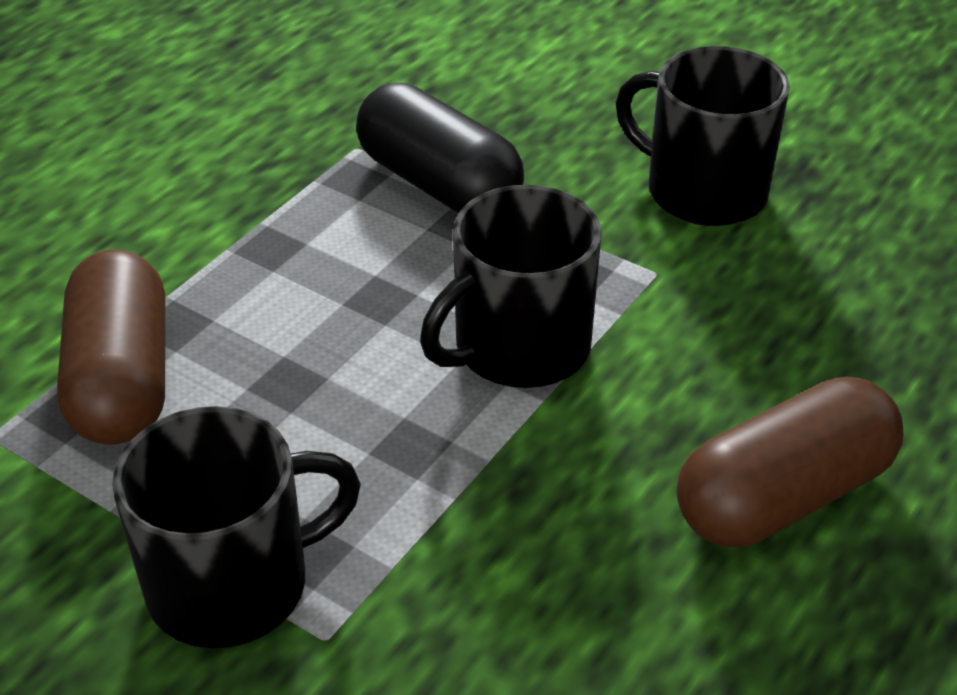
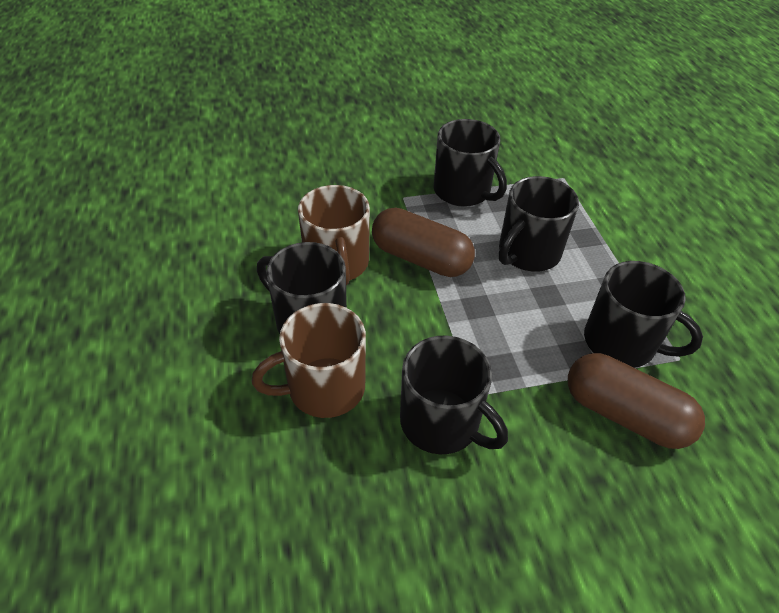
black capsule: [356,83,524,213] = 1 -> none = 0
black mug: [112,406,361,648] [420,185,602,388] [615,46,790,226] = 3 -> [257,242,347,334] [400,335,508,454] [433,119,507,207] [499,176,579,271] [584,261,703,368] = 5
brown mug: none = 0 -> [252,303,366,418] [298,185,370,286] = 2

